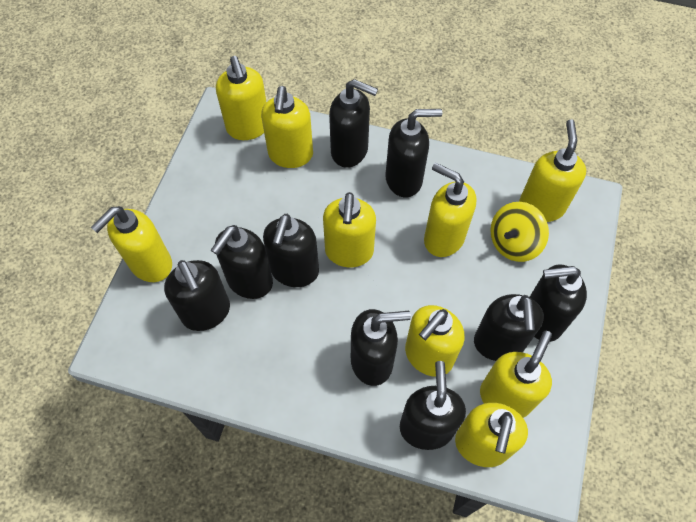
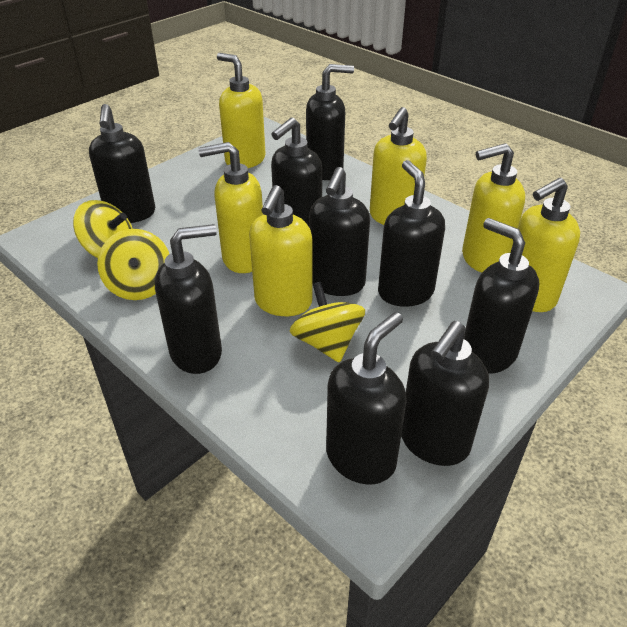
yellow soap dispenser: [91,206,172,282] [216,56,266,140] [261,86,313,168] [323,192,376,267] [405,305,465,377] [424,163,476,257] [455,403,528,467] [480,331,552,418] [519,119,586,222] = 9 -> [198,142,263,273] [217,53,266,168] [249,185,312,316] [370,107,427,225] [462,143,525,273] [518,177,580,312] = 6
yellow spinning top: [490,202,549,262] = 1 -> [73,200,133,258] [97,229,169,300] [289,282,365,363] = 3

